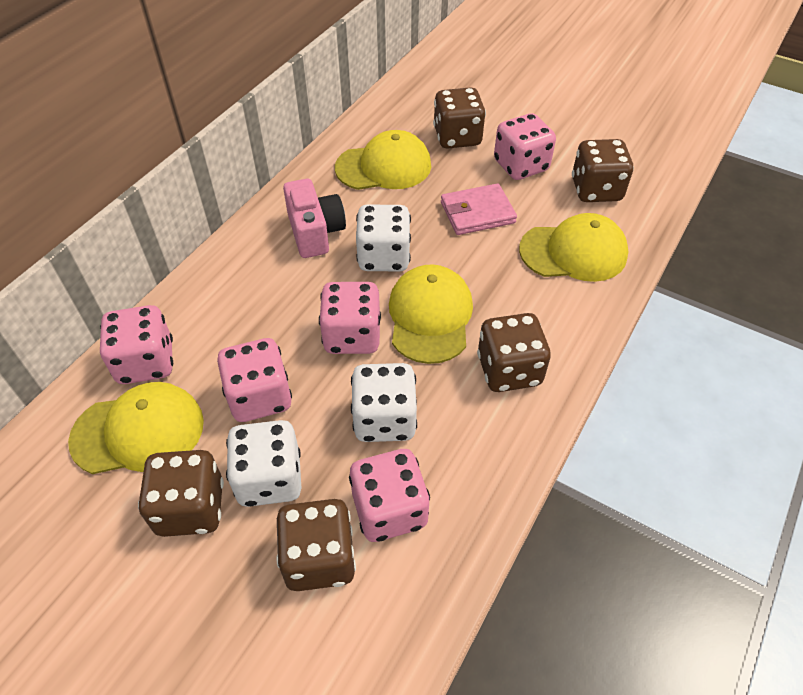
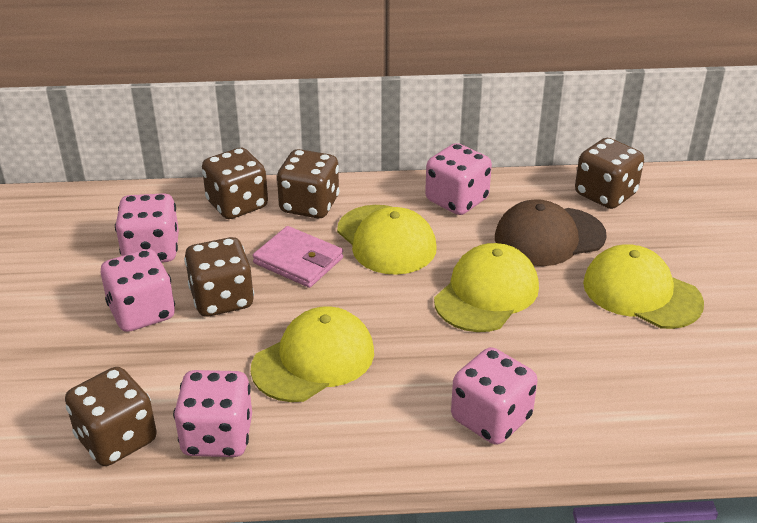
brown cap: none = 0 -> [495,199,607,266] = 1
pink camera: [283,179,346,258] = 1 -> none = 0
white dice: [226,420,301,507] [351,363,417,442] [356,205,411,271] = 3 -> none = 0

